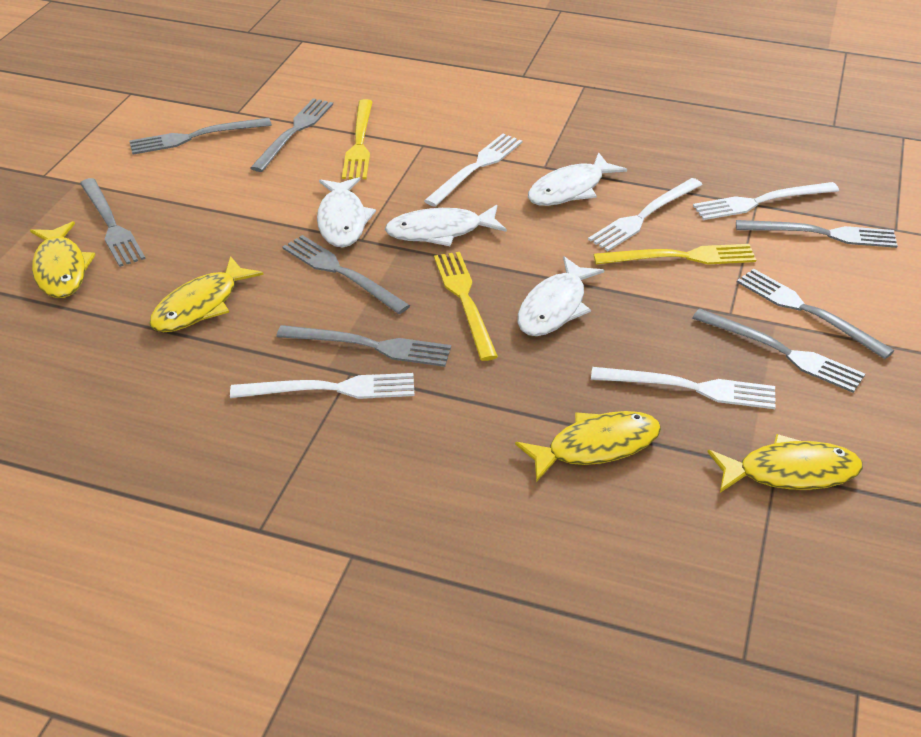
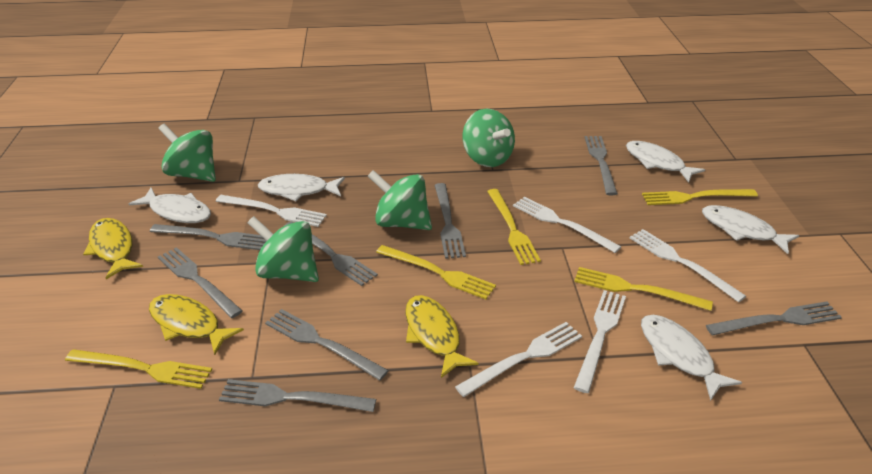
green spinning top: none = 0 -> [158,124,216,182] [247,216,319,282] [367,170,432,230] [463,109,515,167] = 4
white fish: [317,177,376,248] [385,205,507,246] [518,256,604,336] [528,152,627,206] = 4 -> [129,187,211,223] [258,174,345,201] [626,141,705,183] [641,315,742,401] [702,205,799,254] = 5
yellow fish: [30,221,96,298] [149,256,264,332] [515,411,661,482] [708,434,863,493] = 4 -> [83,218,143,279] [149,294,244,355] [405,295,479,378] = 3
yellow fork: [342,99,373,179] [434,252,498,361] [594,244,756,265] = 3 -> [65,349,212,389] [376,245,496,299] [487,189,541,265] [574,267,713,311] [642,189,758,205] = 5

